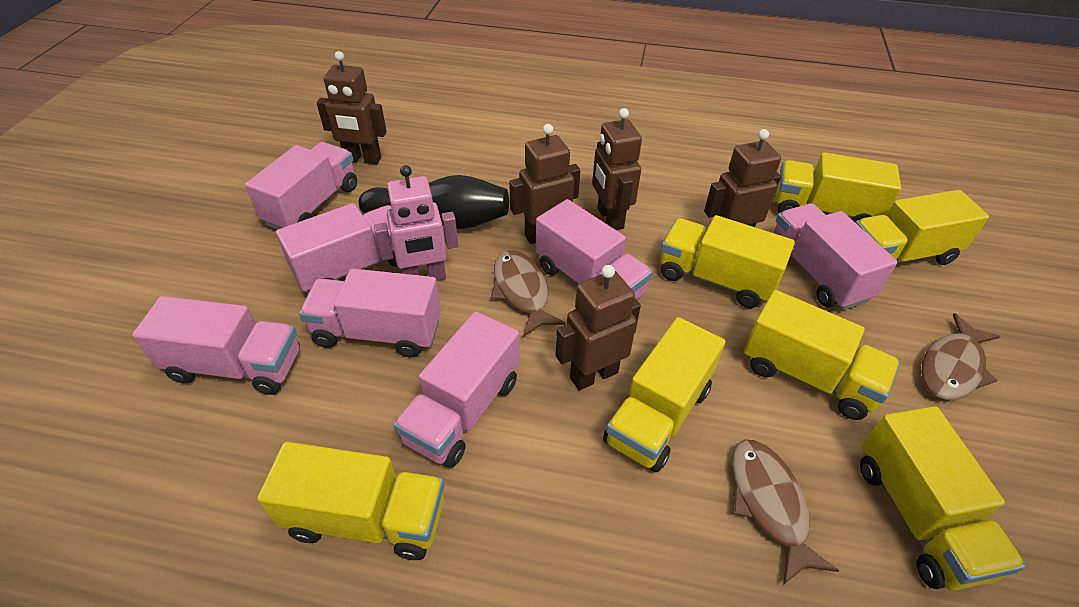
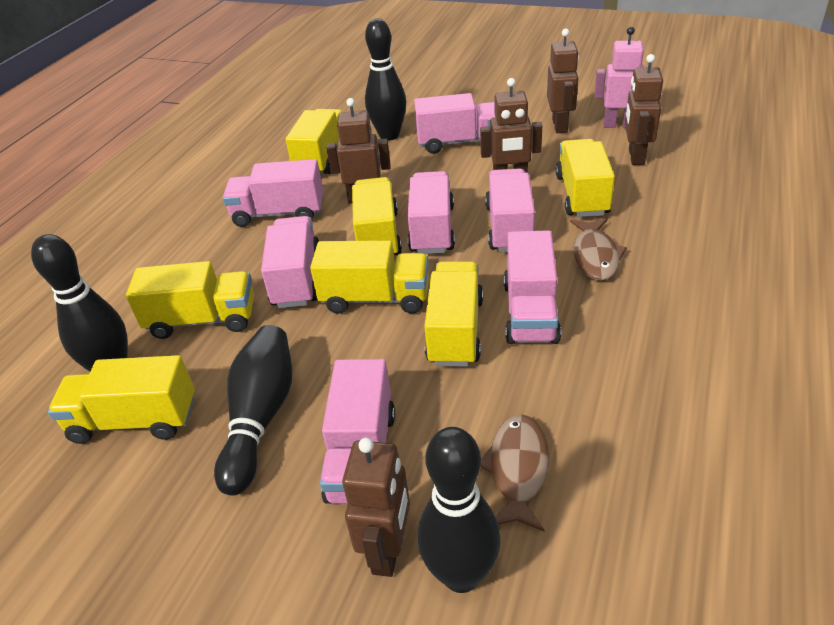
black bowling pin: [359,175,509,229] = 1 -> [31,234,128,371] [214,325,292,496] [365,18,406,141] [418,427,501,593] = 4
brown fish: [491,250,566,337] [732,440,839,585] [921,313,1001,400] = 3 -> [480,414,549,531] [570,218,627,281] = 2

